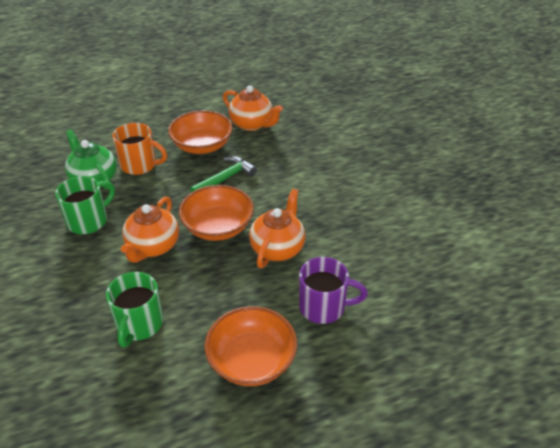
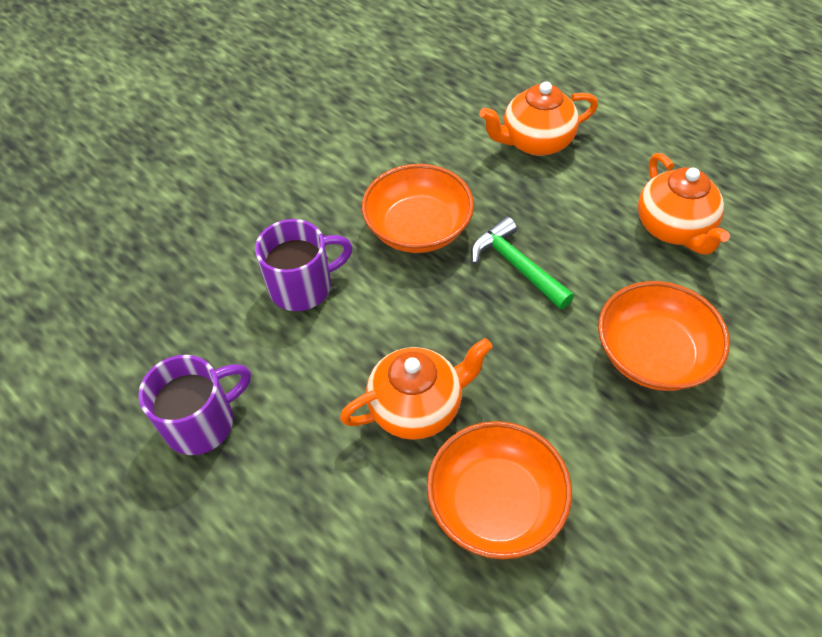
green mug: [55,176,115,234] [106,272,163,348] = 2 -> none = 0
green teapot: [65,129,117,190] = 1 -> none = 0
orange mug: [112,123,167,175] = 1 -> none = 0
purple mug: [299,257,368,324] = 1 -> [138,355,251,455] [255,219,353,311] = 2

